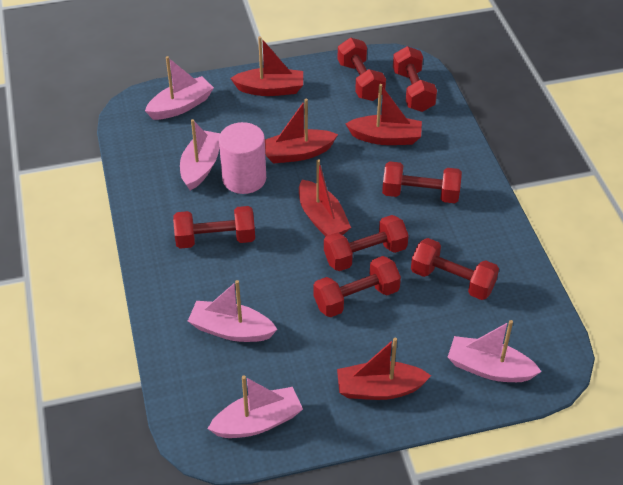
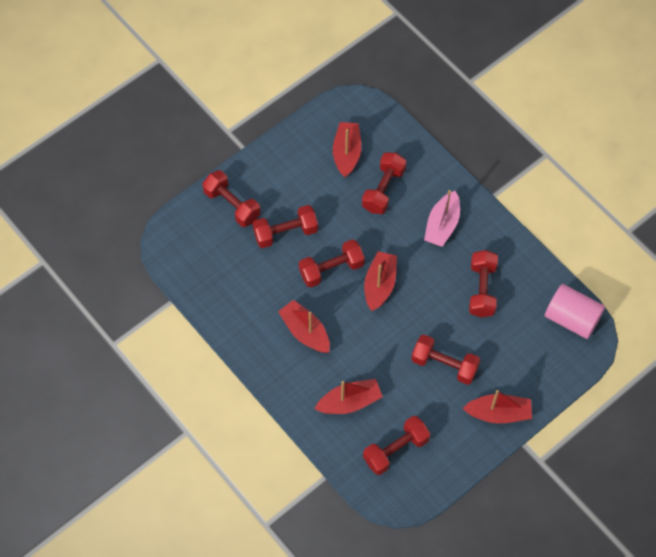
pink boat: [145,56,214,120] [180,119,220,190] [188,280,278,342] [208,375,303,438] [447,320,542,382] = 5 -> [424,190,460,247] = 1

